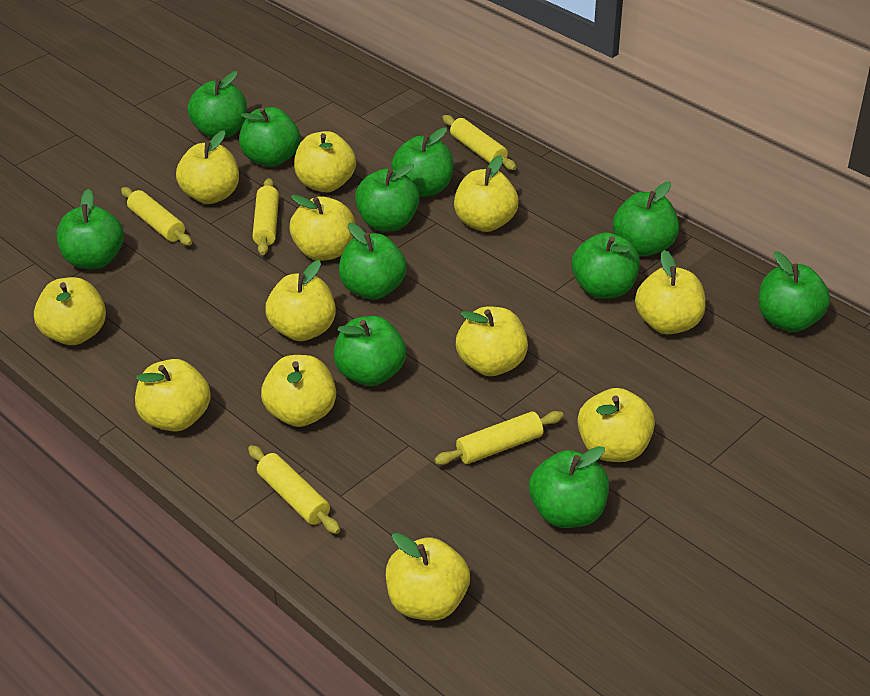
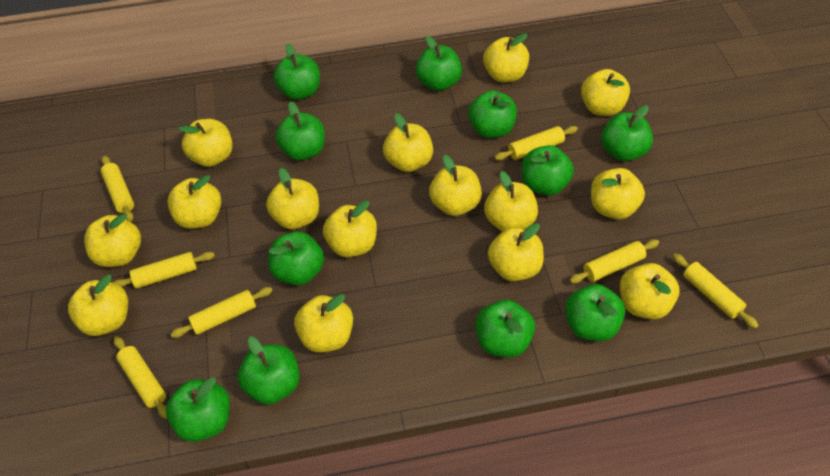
yellow apple: [34,277,106,345] [135,359,211,432] [176,131,239,204] [261,355,336,427] [265,260,336,341] [290,195,355,261] [294,131,356,192] [386,533,470,621] [454,155,519,232] [456,306,528,376] [577,388,655,462] [635,250,706,334] = 12 -> [68,274,128,336] [84,213,141,267] [167,175,221,229] [178,119,233,167] [266,168,319,229] [294,294,353,353] [323,200,377,257] [383,113,433,172] [429,155,482,216] [483,33,529,83] [484,171,538,231] [488,223,544,281] [581,69,630,116] [591,168,645,219] [620,263,679,319] = 15
yellow rolling pin: [121,187,192,246] [248,445,340,534] [253,178,279,255] [434,411,564,465] [442,115,516,170] = 5 -> [101,155,134,222] [113,252,215,289] [114,336,167,419] [171,287,273,338] [494,126,578,160] [569,239,659,284] [673,253,759,329] = 7

